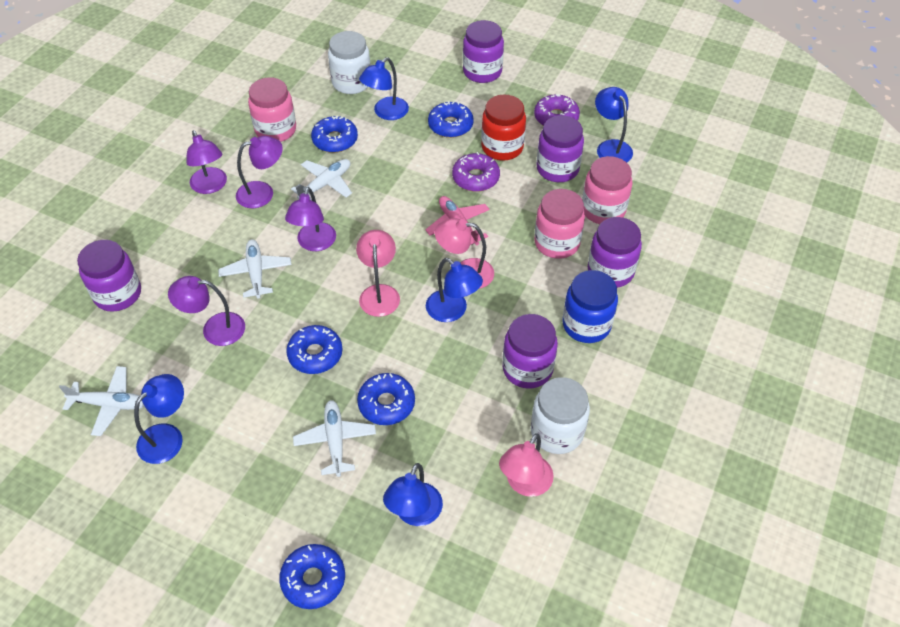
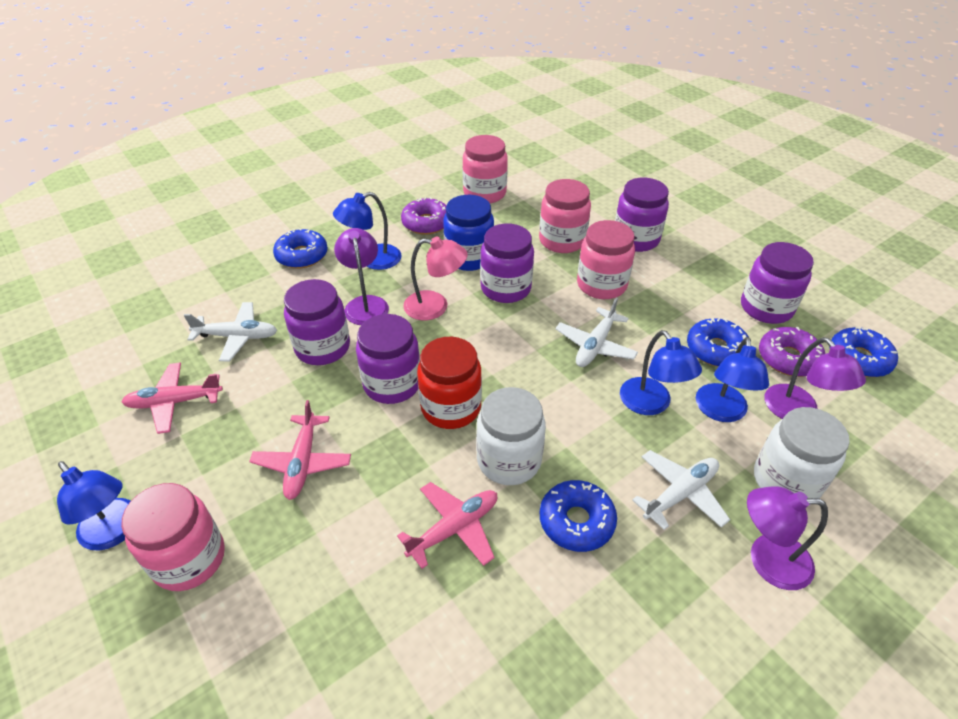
blue donut: [279,544,345,609] [286,325,343,374] [311,116,358,153] [357,373,415,425] [428,101,474,138] = 5 -> [273,228,328,269] [540,480,617,552] [687,318,749,367] [829,327,898,377] = 4
blue lamp: [134,374,184,464] [359,57,409,120] [383,463,443,526] [426,258,483,322] [595,87,633,162] = 5 -> [57,461,131,550] [333,192,402,270] [620,330,702,415] [696,337,769,422] = 4
pink jar: [248,78,296,142] [534,189,585,259] [582,156,633,224] = 3 -> [121,483,225,591] [463,135,508,203] [539,179,591,253] [577,220,635,299] = 4
pink lamp: [356,230,400,317] [435,218,494,289] [499,433,554,497] = 3 -> [403,236,468,320] = 1
pink plane: [425,196,490,245] = 1 -> [122,362,223,434] [249,400,351,500] [397,482,497,569] = 3
purple lamp: [168,276,245,346] [186,130,227,194] [236,136,283,208] [285,187,336,251] = 4 -> [334,228,389,325] [747,486,828,590] [765,337,866,419] = 3
white plane: [59,366,144,436] [218,239,292,299] [291,159,352,200] [293,400,376,477] = 4 -> [184,302,277,362] [555,298,638,367] [632,450,730,530] = 3

